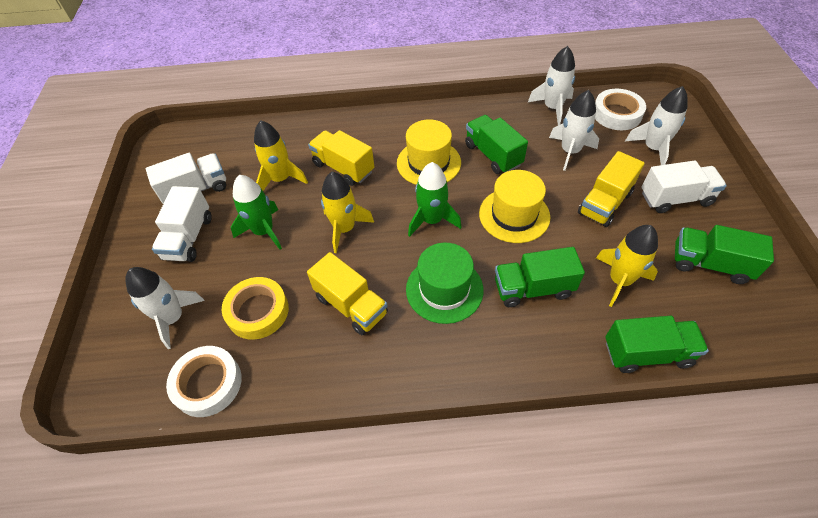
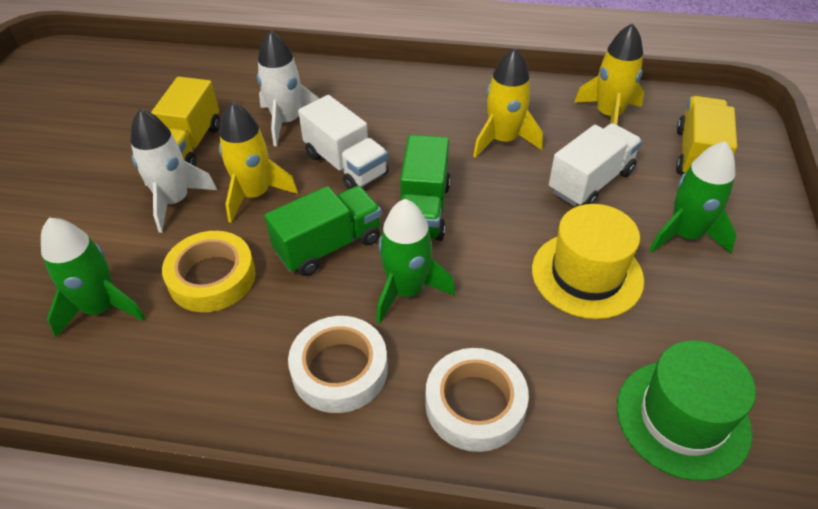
green rocket: [231,175,282,250] [408,162,461,237] = 2 -> [41,218,145,337] [376,199,455,324] [649,141,737,254] = 3
green truck: [465,115,528,174] [495,247,585,307] [605,316,709,373] [675,225,774,284] = 4 -> [264,186,381,276] [400,135,450,241] = 2
white rocket: [125,267,205,349] [528,46,575,125] [549,90,599,171] [625,86,688,165] = 4 -> [130,109,217,233] [257,30,319,146] = 2
white truck: [146,153,226,204] [152,186,212,262] [642,161,727,213] = 3 -> [298,95,388,189] [549,123,642,207] = 2
yellow hat: [397,119,461,185] [479,170,550,243] = 2 -> [532,204,644,319] = 1
yellow truck: [307,252,388,335] [308,130,374,186] [578,151,645,227] = 3 -> [151,77,220,166] [676,96,737,174] = 2

